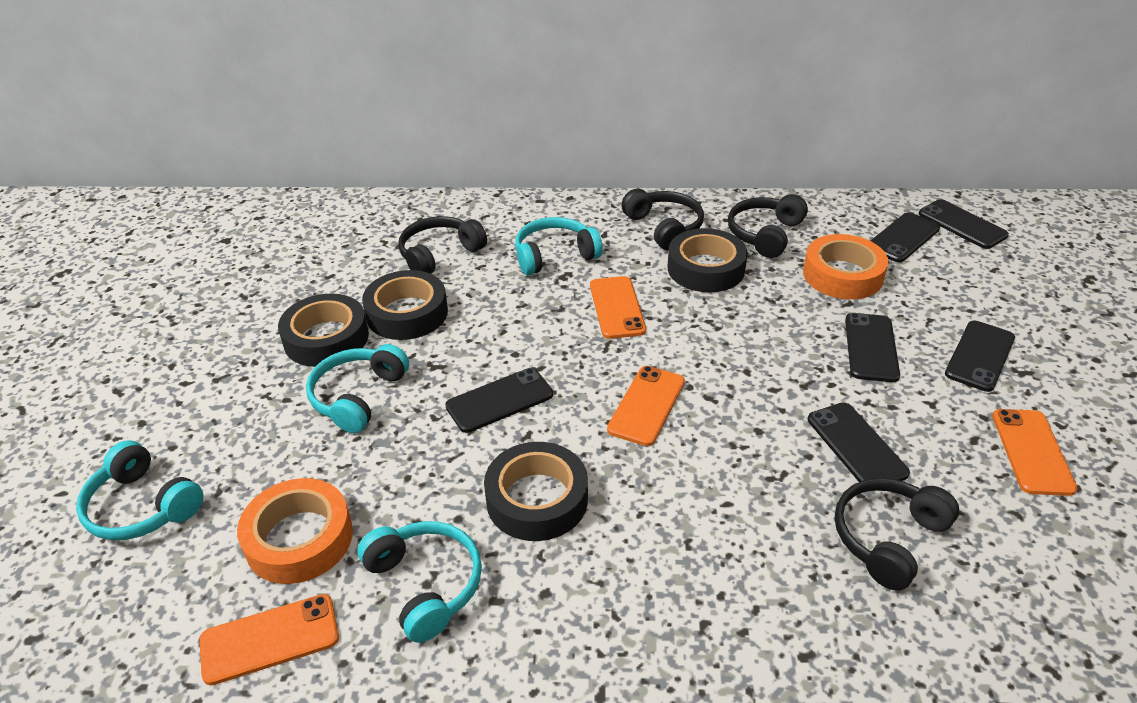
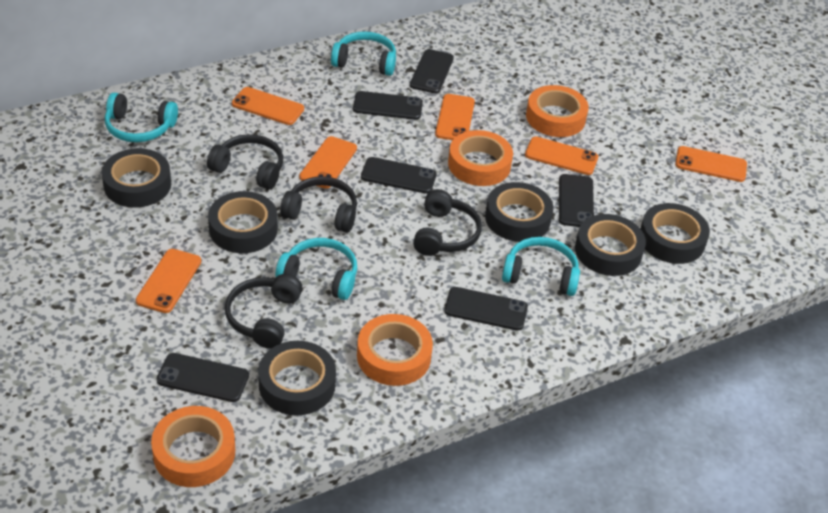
black tape: [278,293,369,367] [362,270,448,340] [484,442,588,541] [668,228,748,292] = 4 -> [102,148,171,208] [208,191,278,253] [258,341,336,415] [485,182,553,242] [575,214,646,276] [640,203,710,264] = 6
orange phone: [200,594,339,685] [590,276,646,339] [607,366,685,446] [992,409,1078,496] = 4 -> [136,249,201,313] [232,87,304,125] [299,136,357,189] [435,94,475,140] [525,137,598,175] [675,146,747,182] = 6
orange tape: [237,478,353,584] [803,234,888,299] = 2 -> [151,406,235,487] [357,314,433,386] [448,130,513,186] [526,85,589,137] = 4

